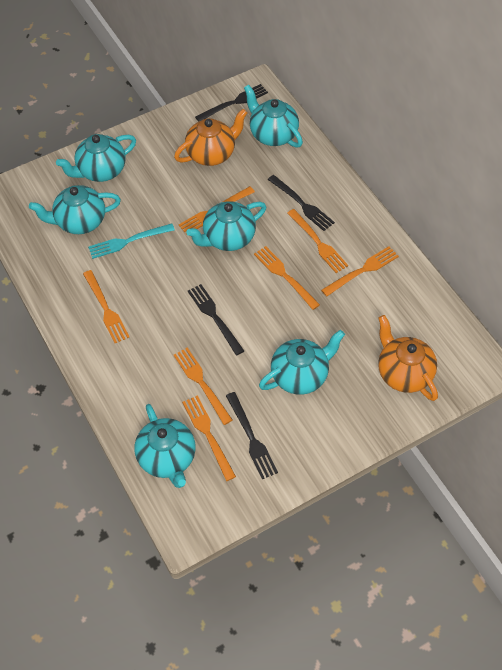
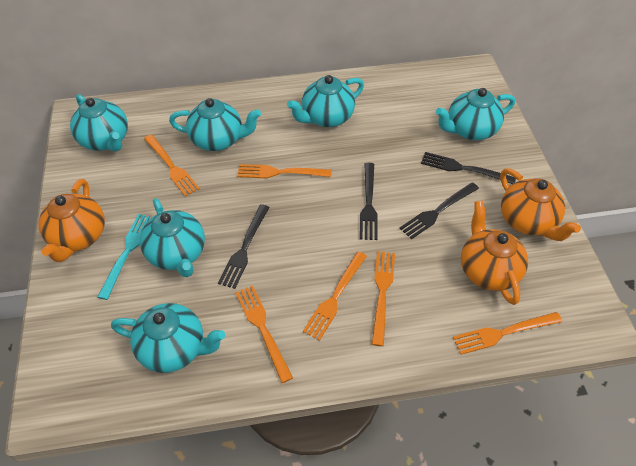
orange fork: [83,270,130,343] [173,347,232,425] [179,186,255,235] [182,395,236,481] [254,246,320,310] [287,209,348,273] [321,246,399,296] = 7 -> [144,134,200,197] [235,286,293,383] [237,164,332,178] [303,252,367,341] [372,251,395,346] [453,312,562,355] = 6
orange teapot: [174,109,247,166] [378,315,438,401] = 2 -> [39,179,105,262] [461,201,528,305] [500,168,581,241] = 3

